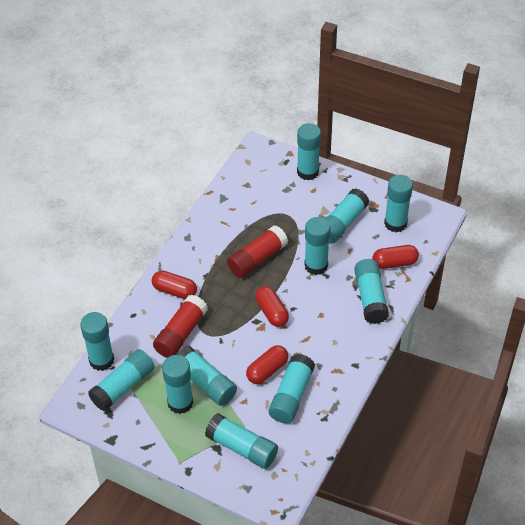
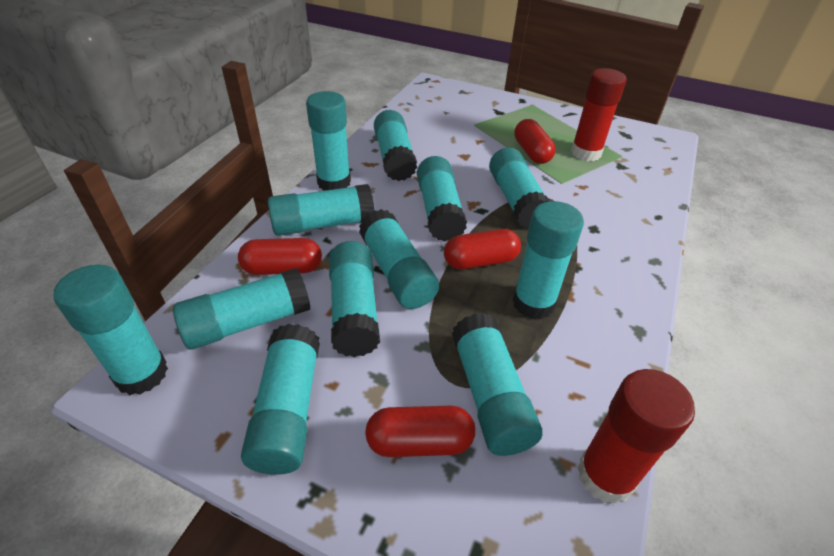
turquoise glue stick: [80,312,114,371] [88,349,155,411] [162,355,193,414] [176,346,237,406] [205,413,278,469] [269,354,315,423] [297,123,321,181] [304,217,331,275] [325,188,369,243] [354,259,389,324] [384,175,413,232] = 11 -> [53,265,168,395] [173,268,310,350] [241,324,320,475] [268,184,374,236] [306,91,351,191] [329,241,380,357] [359,209,439,309] [374,110,417,181] [417,156,467,242] [452,313,543,456] [489,147,549,229] [513,201,584,319] = 12

